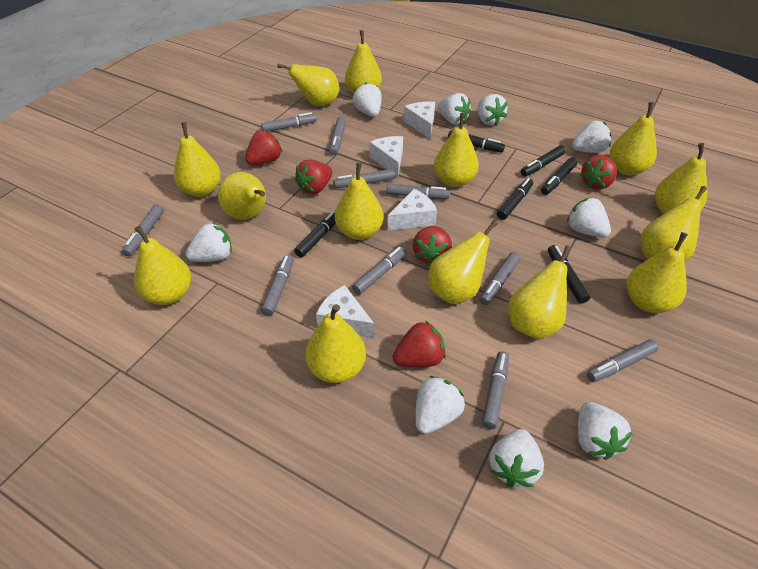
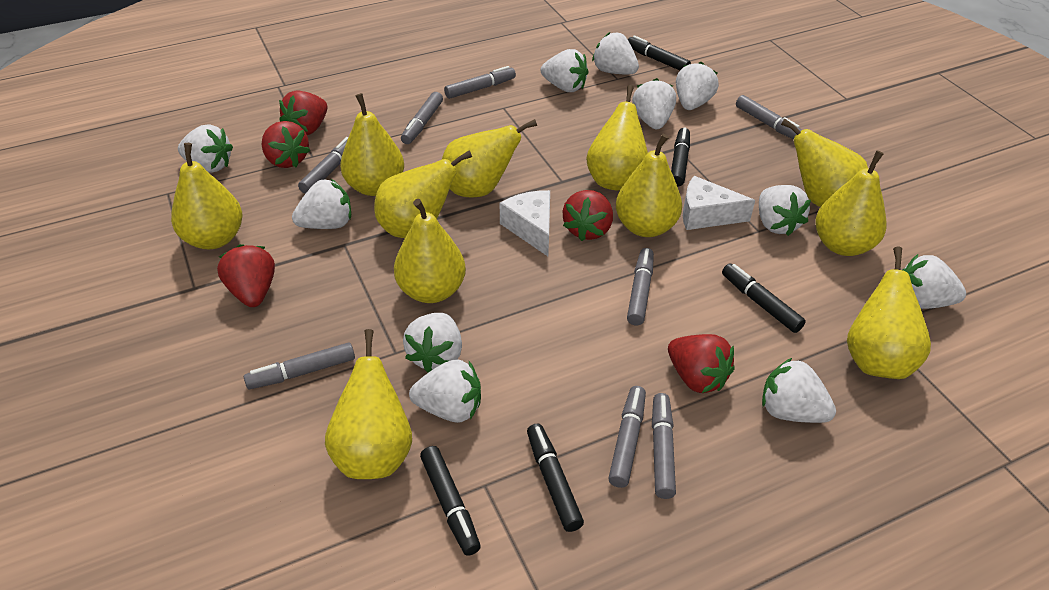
black marker: [294,210,336,258] [448,130,505,153] [497,178,533,220] [521,146,566,177] [541,158,577,195] [548,245,590,304] = 6 -> [420,446,481,556] [527,424,584,532] [628,35,691,70] [671,127,690,187] [722,263,806,333] = 5
grey marker: [122,204,164,256] [261,112,317,131] [261,255,294,316] [329,116,346,155] [333,169,395,188] [352,246,406,295] [386,184,450,199] [479,252,520,305] [482,351,509,429] [587,339,658,382] = 10 -> [244,342,355,389] [298,137,348,194] [401,92,443,144] [444,66,516,99] [608,386,646,488] [627,248,654,326] [652,393,676,499] [736,95,802,140] = 8
white cheese: [316,285,375,338] [369,136,403,178] [387,189,437,231] [404,101,435,139] = 4 -> [500,190,550,256] [683,176,755,230] = 2
white strawberry: [186,222,232,262] [353,83,382,117] [415,376,465,434] [438,93,471,125] [478,94,508,125] [489,429,544,487] [567,197,611,238] [572,120,612,153] [578,402,632,460] = 9 -> [178,124,233,173] [292,179,351,229] [403,313,462,373] [409,359,481,423] [541,49,589,92] [592,32,639,74] [632,78,676,129] [676,62,719,110] [759,185,811,236] [762,358,836,423] [903,254,966,309] = 11
yellow pear: [134,226,191,305] [174,122,221,197] [218,172,266,220] [278,64,339,106] [305,304,366,383] [335,163,383,240] [345,30,382,94] [429,220,498,304] [434,113,479,187] [508,246,571,340] [610,102,657,176] [627,232,688,313] [641,186,707,262] [655,143,707,214] = 14 -> [171,143,243,249] [325,329,412,479] [340,93,404,196] [374,151,472,238] [394,199,466,303] [442,119,537,198] [586,85,648,191] [616,134,682,237] [781,118,868,207] [815,150,887,256] [847,247,931,379] = 11

